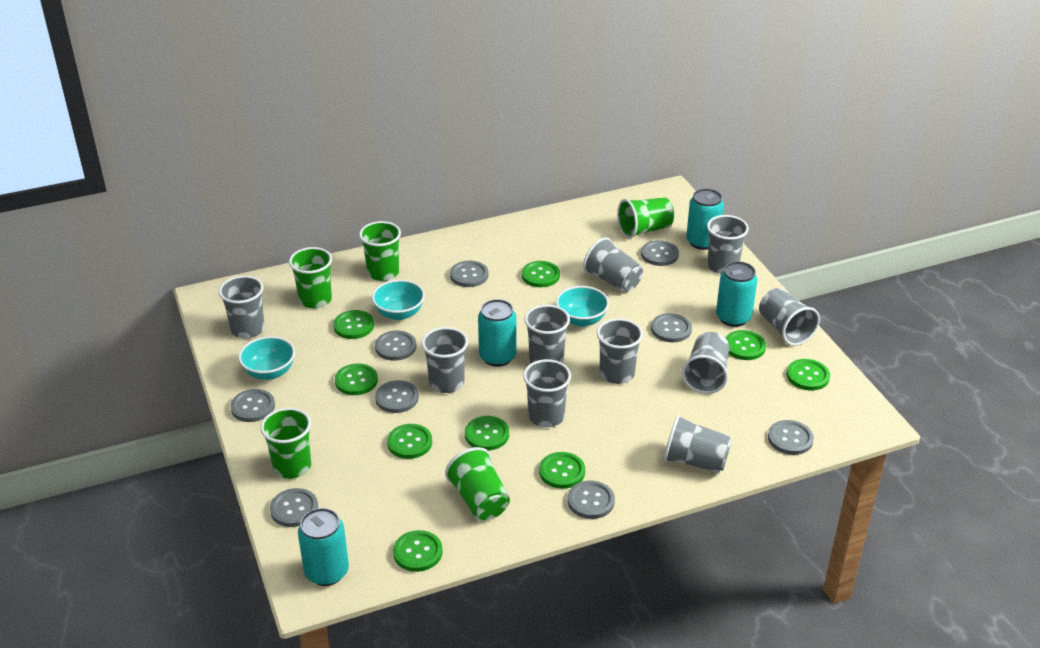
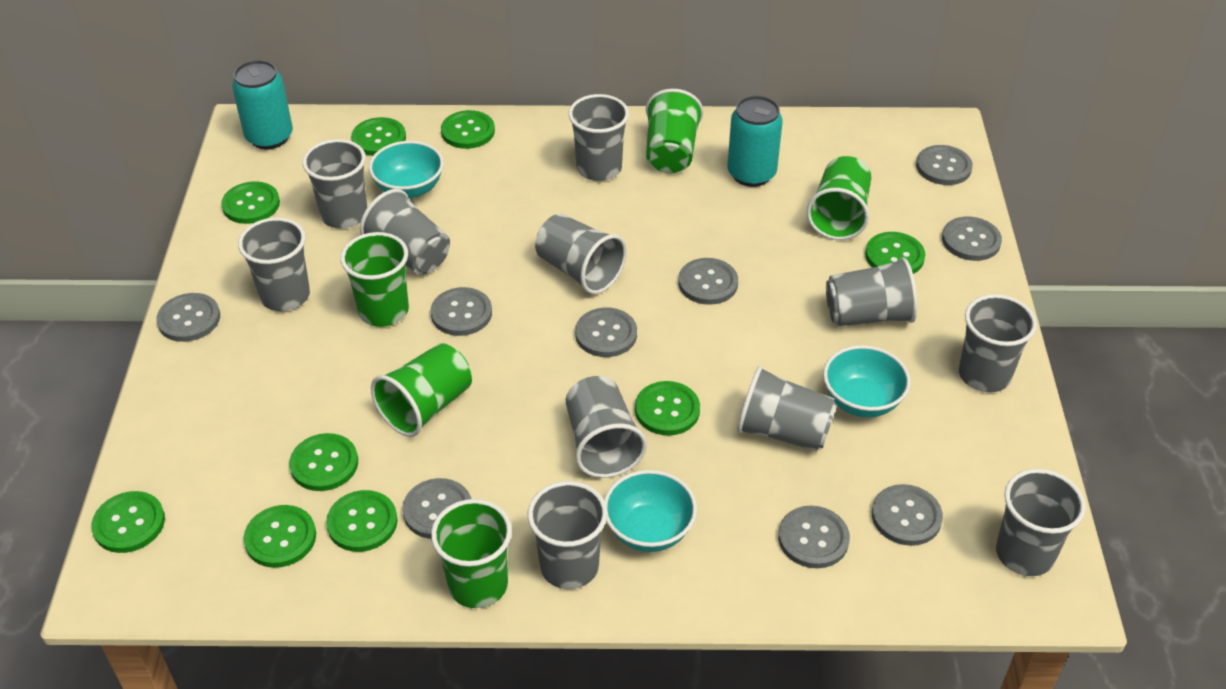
grey cup: [219,276,265,339] [421,327,468,393] [523,359,571,427] [524,305,570,363] [583,237,643,293] [597,318,643,384] [664,415,732,473] [682,332,730,394] [707,215,749,274] [759,288,820,346] = 10 -> [238,217,310,311] [302,139,367,229] [360,189,450,275] [528,481,607,589] [535,214,627,294] [566,376,647,478] [568,94,629,181] [737,366,837,451] [826,257,917,326] [959,294,1037,392] [996,469,1086,576] = 11
turquoise can: [298,508,349,586] [478,299,516,367] [686,188,724,250] [716,261,758,327] = 4 -> [232,60,293,149] [728,96,783,187] = 2

